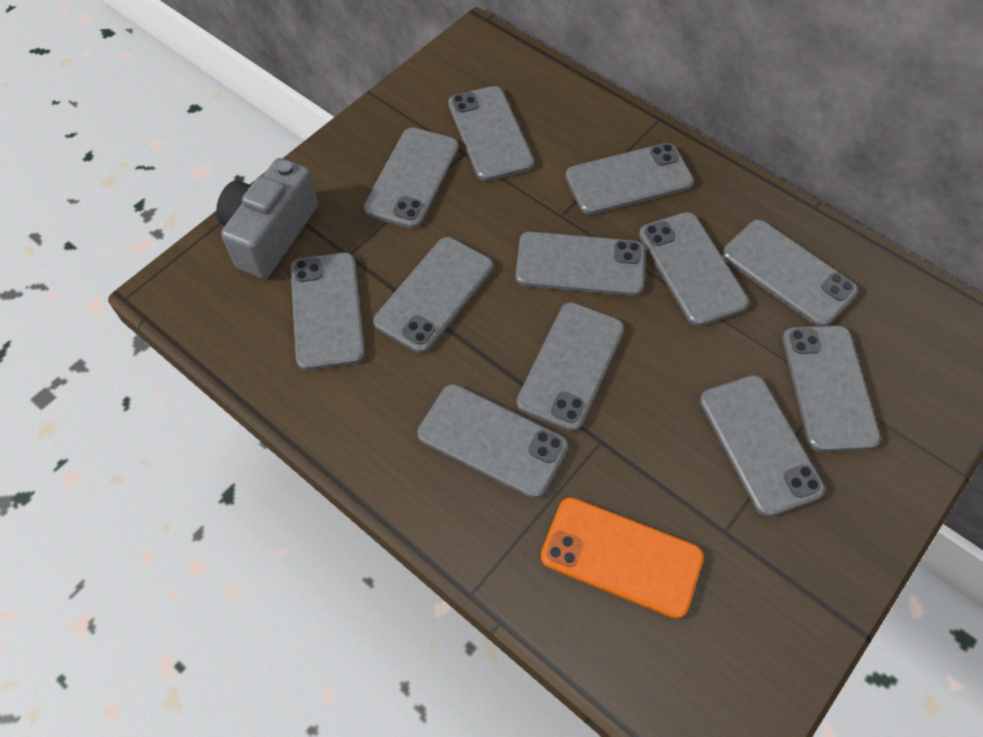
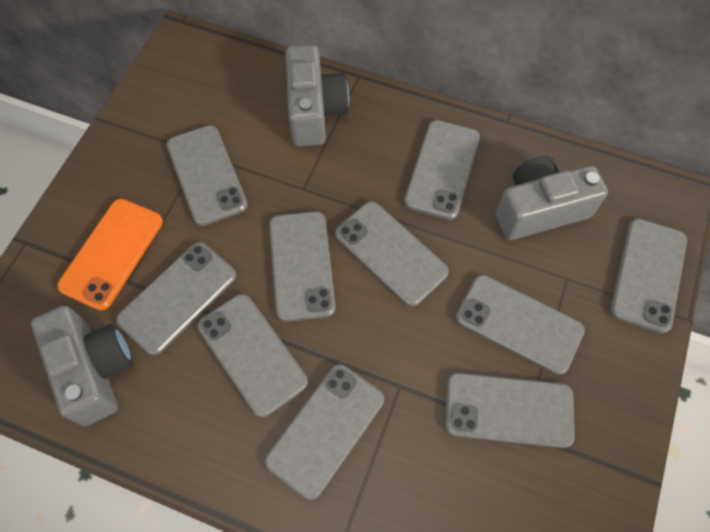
grey camera: [216,158,318,279] = 1 -> [31,306,133,426] [286,45,349,147] [496,156,608,240] = 3
grey phone: [290,253,365,371] [363,128,459,229] [374,237,493,353] [417,384,568,499] [448,86,534,181] [516,232,645,296] [516,302,624,432] [566,143,694,215] [639,212,749,326] [700,375,825,517] [722,220,858,326] [782,325,881,452] = 12 -> [116,242,236,355] [167,125,248,226] [197,294,308,417] [265,364,384,500] [269,211,336,322] [335,201,449,306] [404,120,480,220] [445,372,575,448] [456,275,585,375] [610,219,687,334] = 10

